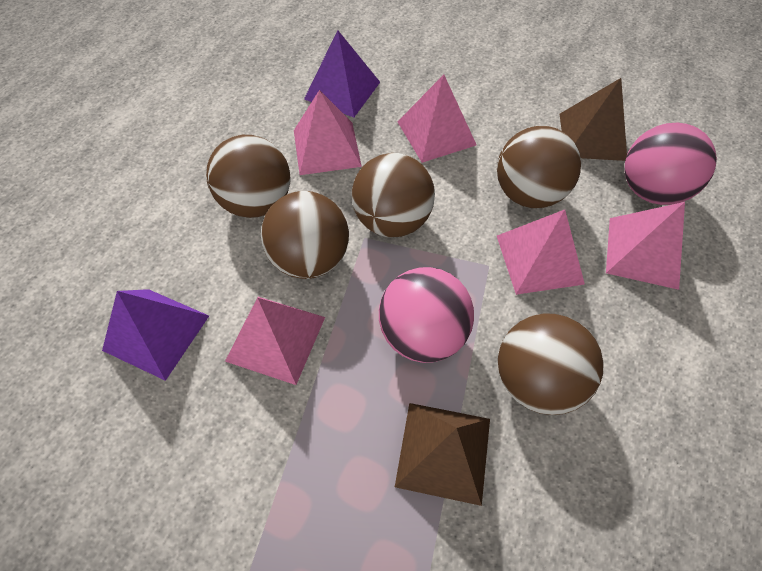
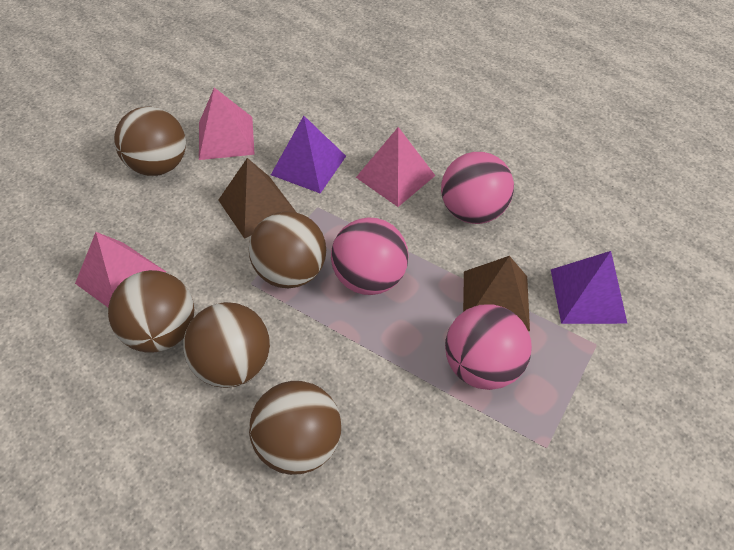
pink ball: [379,267,474,363] [624,123,717,205] = 2 -> [331,217,409,295] [441,152,514,224] [445,304,532,390] = 3
pink pyramid: [225,297,325,385] [294,90,362,175] [397,75,477,163] [497,210,585,295] [606,202,685,290] = 5 -> [75,232,166,307] [199,88,255,160] [356,127,436,207] = 3

